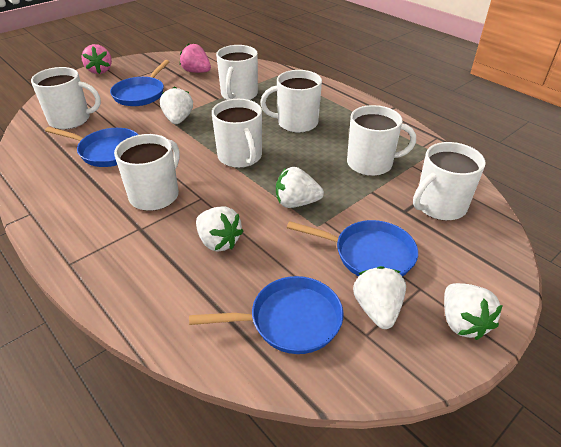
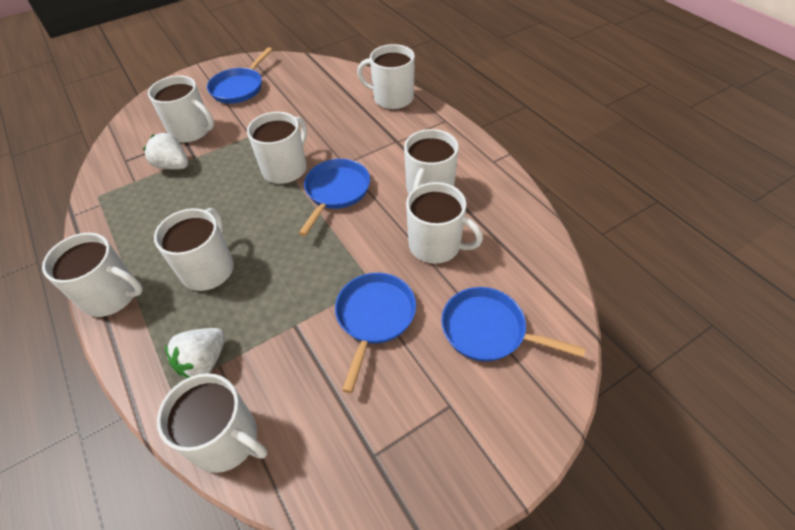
pink strawberry: [81,44,112,74] [180,43,211,73] = 2 -> none = 0
white mug: [31,67,101,129] [114,134,180,211] [212,99,262,168] [216,45,258,100] [260,70,322,133] [347,105,416,176] [413,142,486,221] = 7 -> [42,233,143,317] [148,75,214,143] [154,208,234,291] [157,373,267,473] [247,112,307,184] [357,44,415,109] [404,129,458,194] [406,182,483,264] = 8
white strawberry: [160,87,193,124] [196,207,244,251] [276,167,324,208] [353,266,406,329] [444,283,503,340] = 5 -> [143,132,188,169] [165,328,225,378] = 2

